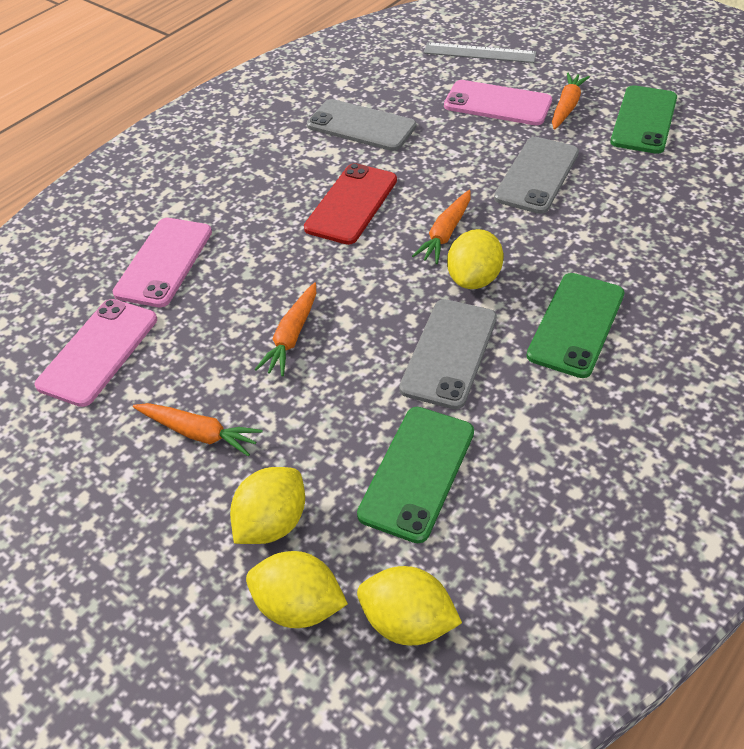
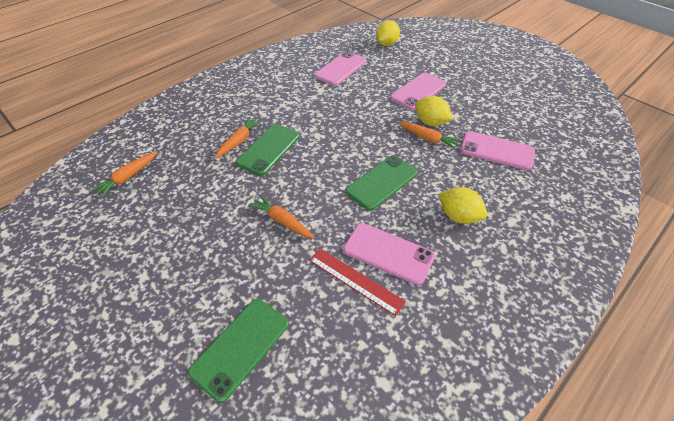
grey phone: [307,99,416,151] [399,299,497,409] [494,137,579,214] = 3 -> none = 0
grey ruler: [423,42,537,63] = 1 -> none = 0
pink phone: [35,299,157,407] [113,218,212,307] [444,80,552,125] = 3 -> [315,51,367,86] [343,223,435,285] [390,72,446,110] [460,131,535,170] = 4
red phone: [304,163,397,245] = 1 -> none = 0
red ruler: none = 0 -> [309,248,406,316] = 1
yellow lemon: [230,467,305,544] [246,551,348,628] [357,566,462,645] [447,229,504,289] = 4 -> [376,20,400,46] [415,96,453,126] [439,187,487,224] = 3

